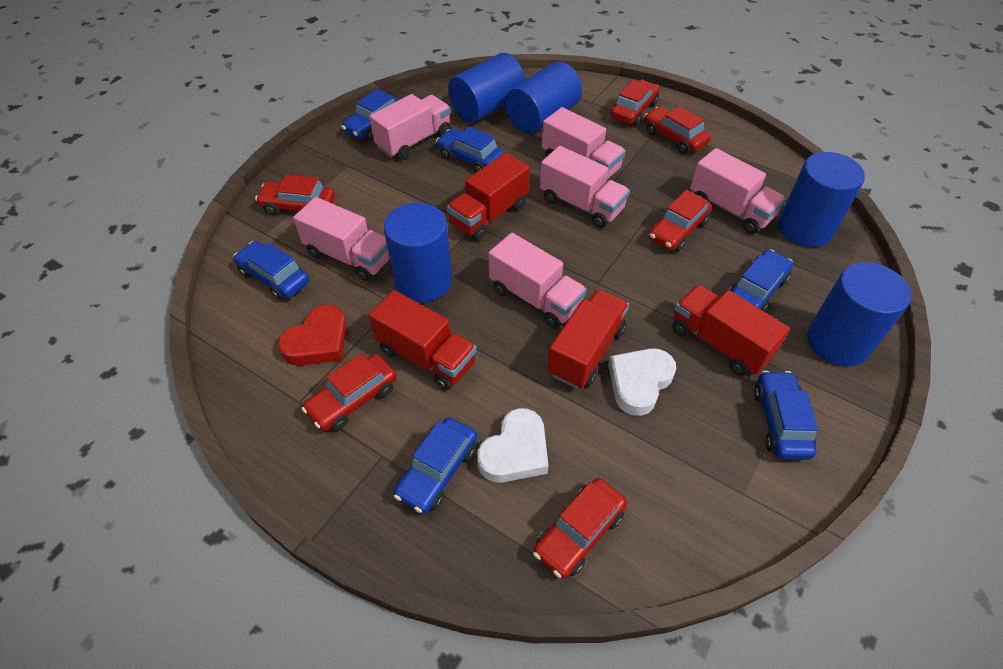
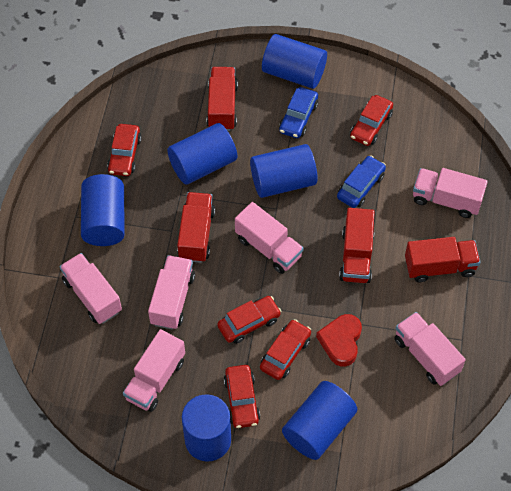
blue car: [233,241,309,300] [341,89,399,141] [394,417,477,514] [436,126,505,172] [729,249,793,311] [754,370,818,460] = 6 -> [279,87,318,138] [337,155,386,208] = 2
blue cylinder: [384,203,452,302] [448,53,525,122] [505,61,582,134] [778,152,865,247] [807,262,912,366] = 5 -> [81,174,125,246] [167,123,237,185] [182,394,231,462] [250,144,318,198] [262,34,327,89] [282,381,357,460] = 6
red car: [255,174,335,215] [302,353,397,431] [533,478,627,579] [610,80,660,126] [644,106,711,154] [649,190,712,251] = 6 -> [107,124,142,176] [217,296,281,344] [224,365,260,428] [260,319,311,380] [350,95,393,146] = 5
white heart: [477,408,548,483] [608,348,676,416] = 2 -> none = 0

